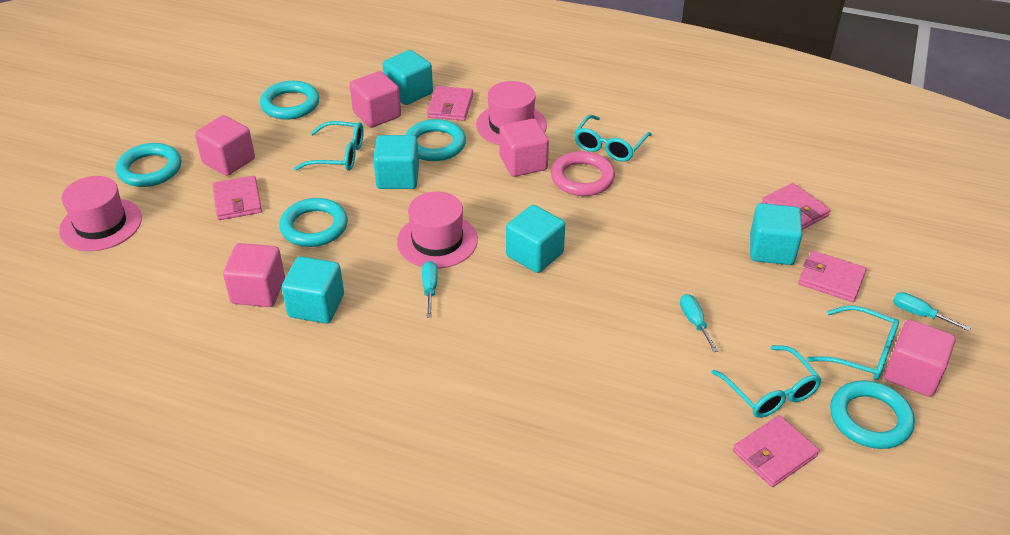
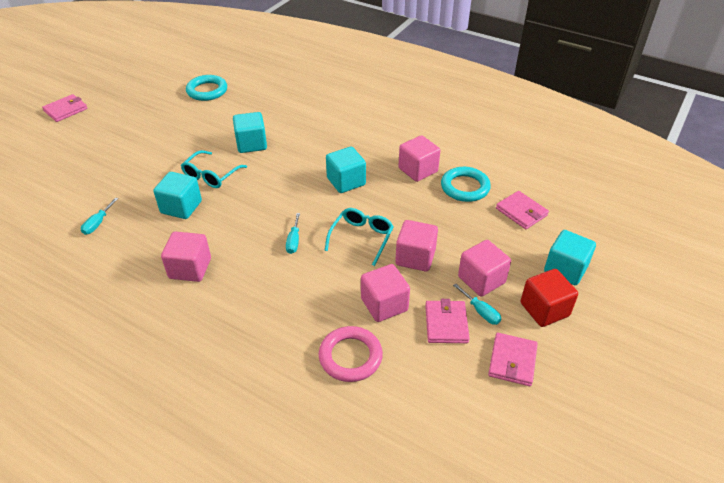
pink hat: [59,176,142,251] [397,192,478,269] [476,81,547,145] = 3 -> none = 0
pink wallet: [212,176,262,220] [427,86,473,121] [733,415,819,487] [762,183,831,230] [798,251,867,302] = 5 -> [42,94,88,122] [425,299,470,343] [488,333,538,386] [496,191,549,229] = 4
red cube: none = 0 -> [521,269,578,327] = 1
turquoise cube: [282,256,344,323] [373,135,419,189] [383,50,433,105] [506,205,565,273] [750,203,802,265] = 5 -> [153,172,202,219] [233,112,267,153] [326,147,366,193] [544,230,596,285] = 4
turquoise glasses: [294,121,364,171] [574,115,652,162] [711,345,822,418] [807,306,899,380] = 4 -> [181,150,247,188] [324,208,394,266] = 2
turquoise ring: [116,143,182,187] [260,81,319,120] [279,198,348,247] [406,119,466,161] [830,380,915,449] = 5 -> [186,75,227,101] [441,167,491,202] = 2

